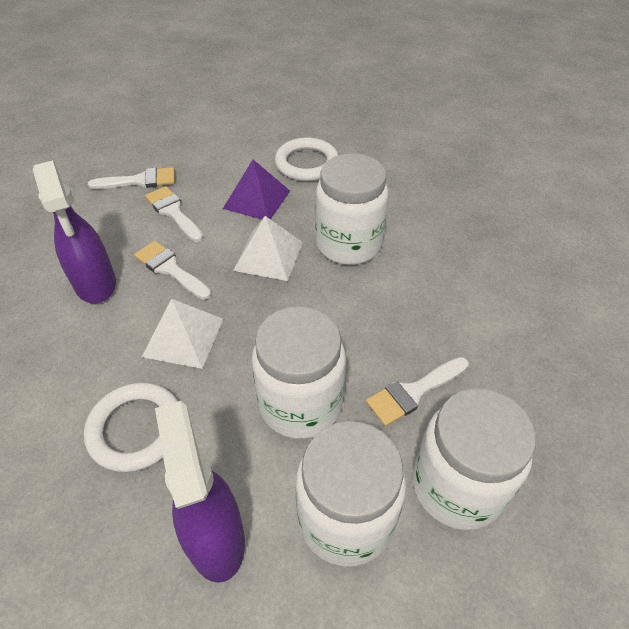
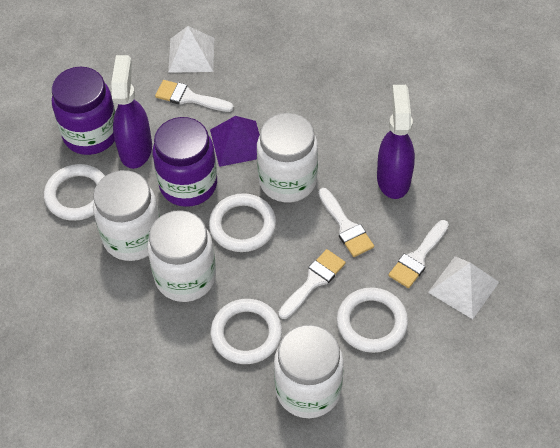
purple jar: none = 0 -> [52,67,116,155] [153,117,217,207] = 2
white ring: [84,382,178,472] [275,137,338,181] = 2 -> [44,164,105,221] [209,193,276,252] [210,299,282,364] [337,287,408,353] = 4

